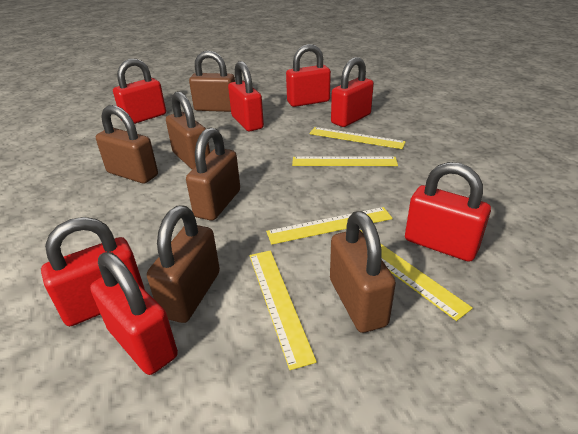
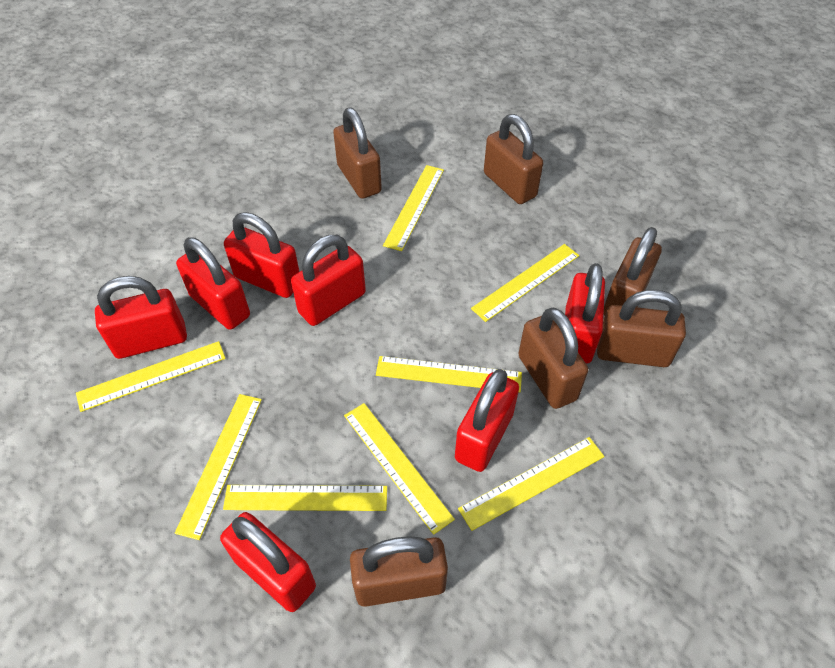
yellow ruler: [249,250,317,370] [266,207,393,245] [292,157,398,166] [309,127,406,149] [360,230,473,321] = 5 -> [76,341,226,412] [175,394,262,540] [223,485,387,511] [344,403,455,535] [376,356,522,392] [383,165,444,251] [458,437,605,531] [471,244,579,322] = 8

